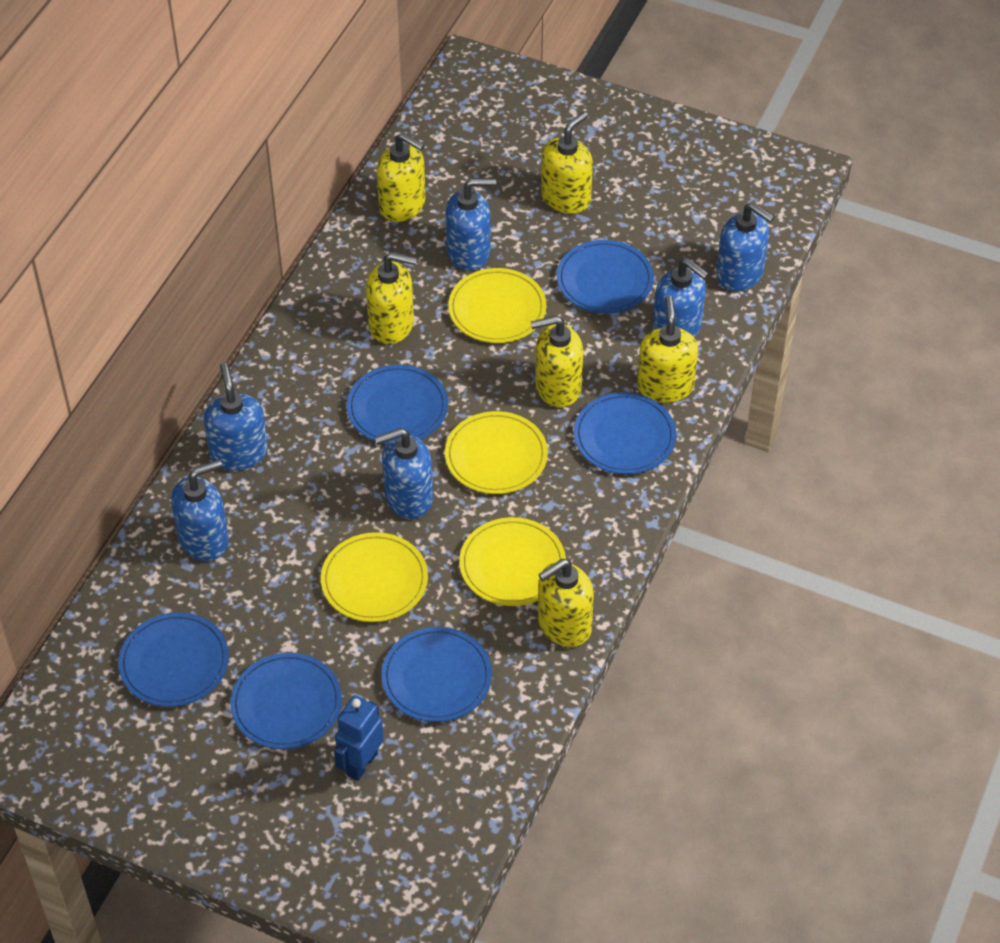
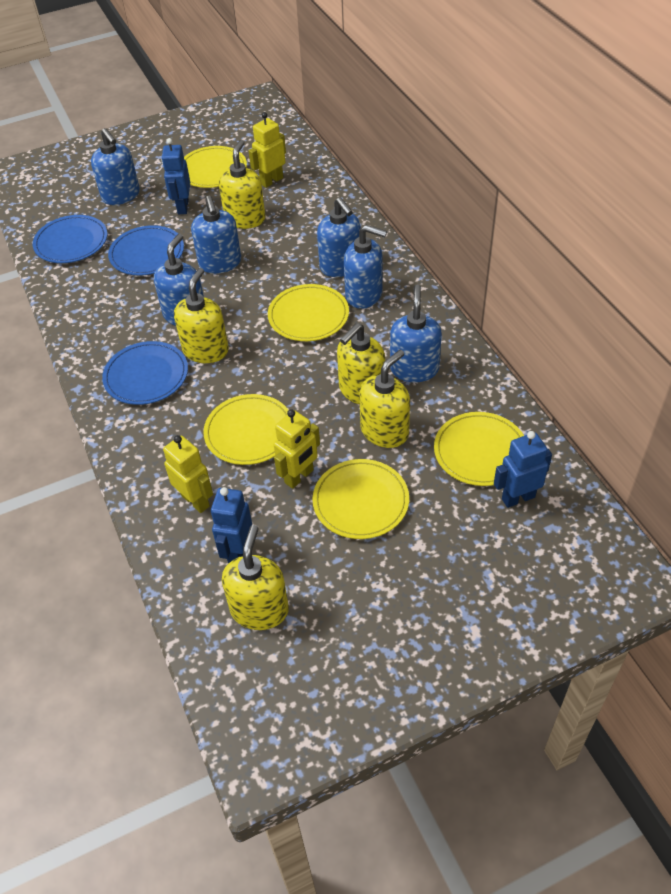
blue plate: [118,612,229,707] [230,653,342,749] [347,365,448,444] [382,627,492,722] [557,240,654,314] [574,392,676,474] = 6 -> [33,215,107,263] [102,341,188,405] [108,225,184,276] = 3
blue robot: [334,695,384,781] = 1 -> [162,138,190,214] [211,487,252,564] [494,431,552,508] = 3
yellow plate: [321,532,428,622] [445,411,548,494] [448,268,546,343] [459,517,566,606] = 4 -> [184,146,247,188] [203,394,289,465] [268,284,349,341] [312,459,409,539] [434,412,524,486] = 5
yellow robot: none = 0 -> [163,435,213,513] [248,112,286,188] [274,409,320,489] = 3
yellow soap dispenser: [366,252,417,344] [377,132,426,222] [531,316,583,408] [538,559,594,647] [541,111,593,214] [637,295,698,403] = 6 -> [174,268,229,363] [219,140,265,229] [222,525,289,630] [337,323,385,404] [359,350,410,448] = 5

